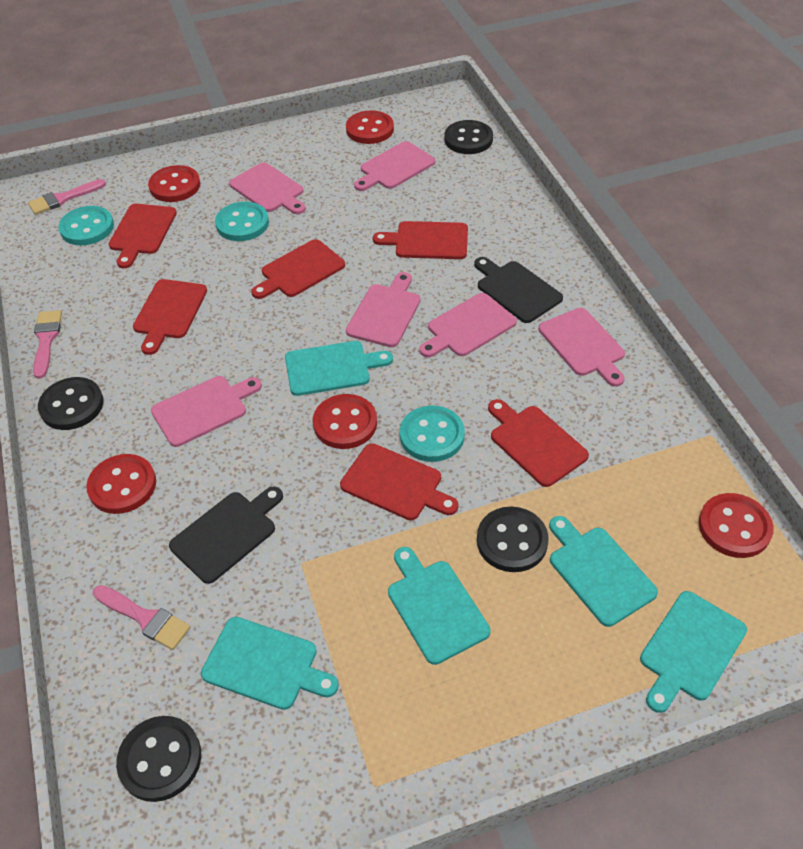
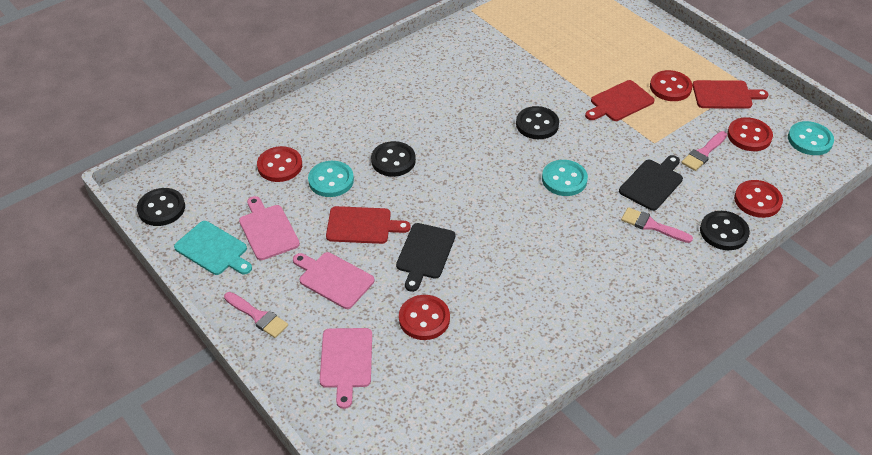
pink cutting board: [151,376,262,447] [229,162,306,214] [346,272,421,347] [354,141,435,191] [419,293,517,357] [539,308,625,387] = 6 -> [239,196,300,260] [293,252,374,309] [320,328,372,409] = 3
red cutting board: [109,204,177,268] [133,279,207,355] [251,239,345,299] [340,443,459,520] [373,221,468,259] [488,399,589,487] = 6 -> [326,206,411,244] [585,80,654,121] [692,80,768,109] = 3
turquoise cutting board: [201,617,339,710] [285,341,393,396] [388,547,491,665] [549,516,658,627] [640,591,747,713] = 5 -> [174,221,252,275] = 1

